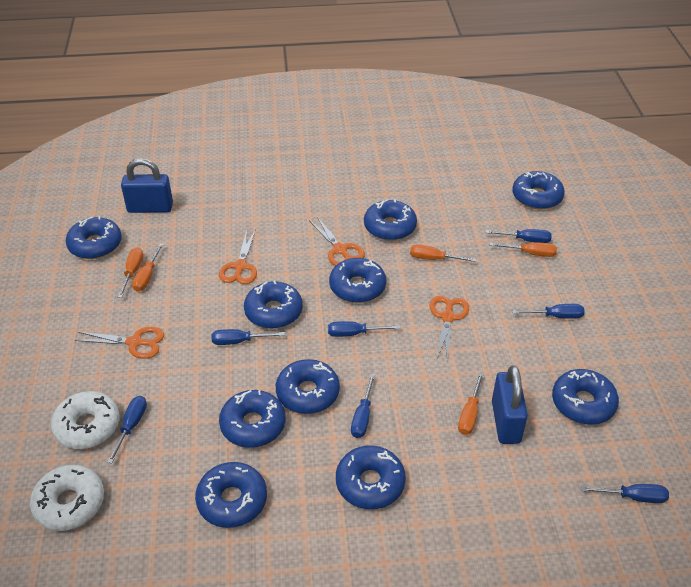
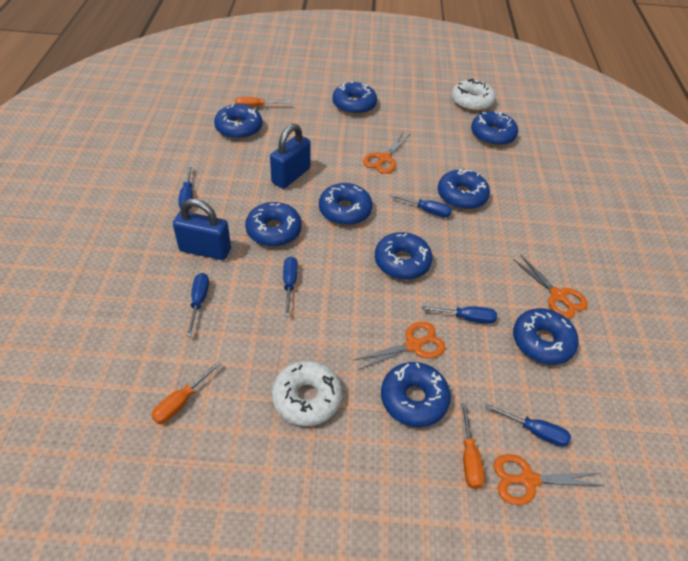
blue donut: [66,216,122,259] [195,462,267,528] [219,390,285,448] [244,281,303,329] [276,359,340,414] [329,258,386,303] [336,445,406,509] [364,199,417,241] [513,171,565,210] [552,369,619,425] = 10 -> [214,104,262,139] [245,202,302,247] [319,183,373,225] [332,81,377,115] [375,232,433,280] [381,362,451,427] [438,169,490,210] [471,111,518,146] [513,308,579,365] = 9
blue screwdriver: [107,396,147,463] [212,329,285,345] [328,321,400,337] [351,374,375,438] [486,229,552,243] [512,304,585,319] [581,484,669,503] = 7 -> [178,165,193,209] [186,273,209,336] [283,256,298,316] [390,193,452,218] [422,306,497,324] [485,403,571,447] = 6
orange screwdriver: [118,247,143,298] [132,243,164,292] [410,245,477,262] [458,372,484,435] [490,242,557,257] = 5 -> [151,361,221,424] [235,97,290,108] [461,403,485,489] = 3

